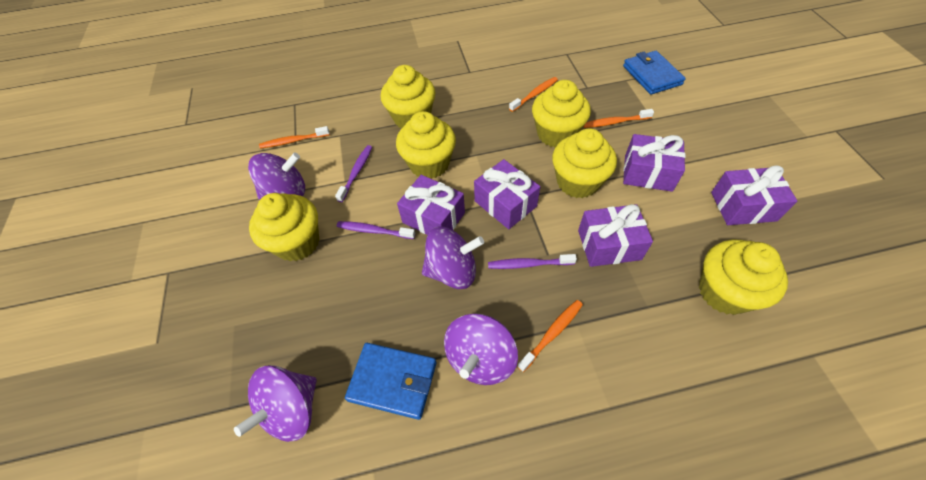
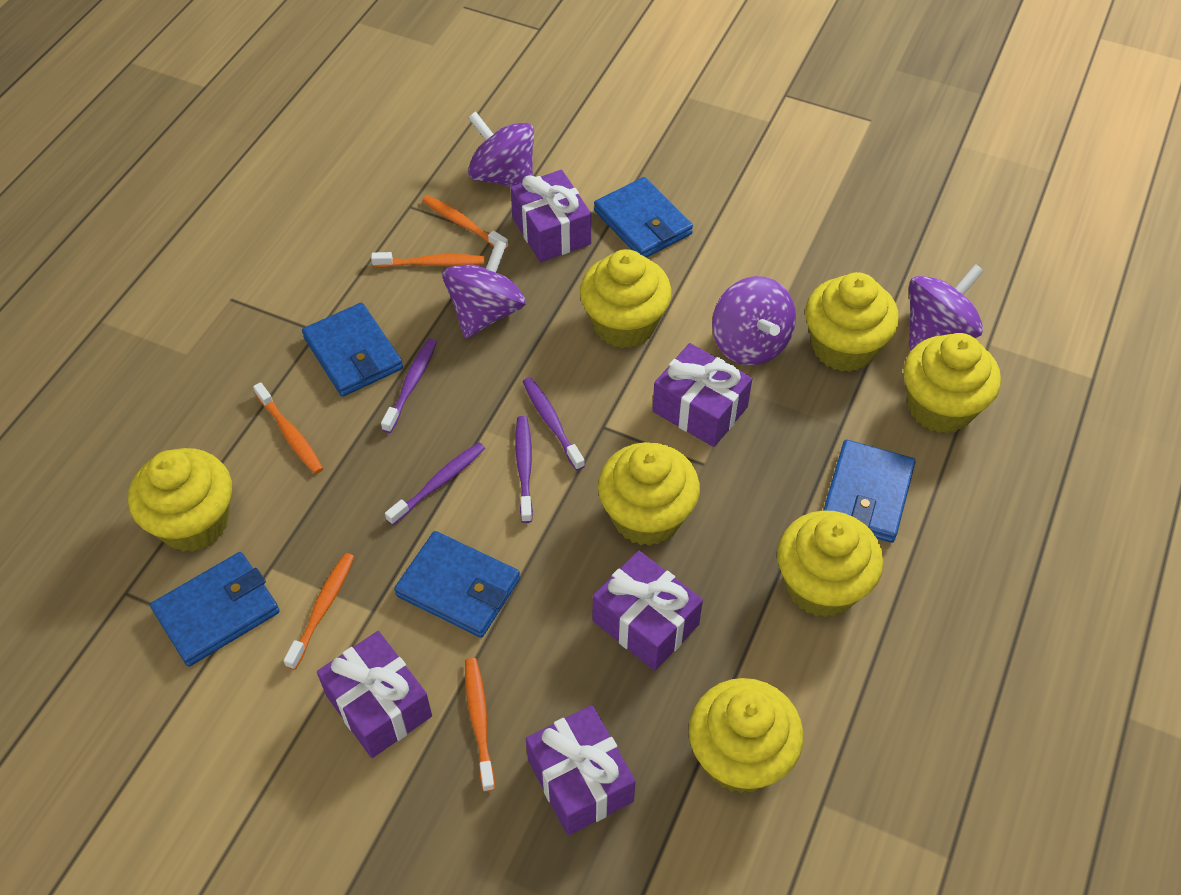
blue wallet: [345,343,436,420] [623,51,686,95] = 2 -> [150,552,280,667] [302,303,403,397] [394,531,520,638] [594,177,693,258] [823,440,915,543] = 5
orange toothbrush: [259,126,330,149] [509,77,558,112] [517,300,583,372] [583,109,654,128] = 4 -> [253,382,323,474] [283,553,354,670] [371,252,484,267] [422,195,509,252] [465,658,495,792] = 5
purple toothbrush: [335,145,372,202] [337,221,415,239] [488,254,577,269] = 3 -> [381,338,437,433] [385,442,485,525] [515,416,533,523] [522,377,585,471] = 4
yellow cupcake: [249,193,319,261] [381,65,435,128] [396,111,456,179] [532,80,591,148] [552,128,617,198] [699,240,788,315] = 6 -> [128,448,232,552] [580,249,672,348] [598,442,700,546] [689,678,804,793] [777,511,884,618] [805,272,899,372] [903,333,1001,433] = 7

